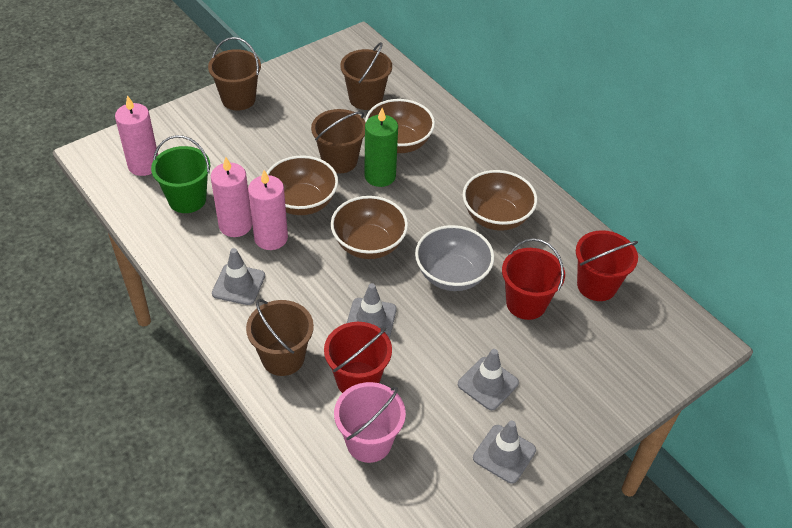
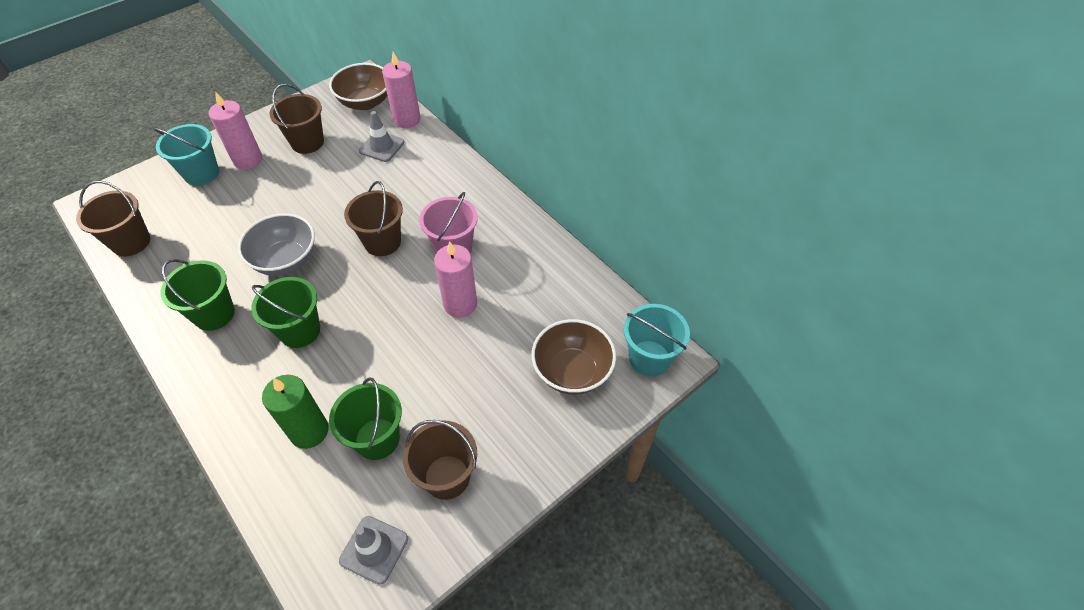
brown bowl: [267,155,338,215] [331,196,408,259] [365,99,435,153] [463,170,537,231] = 4 -> [329,63,387,110] [531,319,616,395] = 2
green bucket: [151,135,211,213] = 1 -> [160,259,235,331] [251,277,320,348] [329,377,402,460] = 3
grey traffic cone: [212,248,265,305] [347,283,397,338] [458,349,519,410] [473,420,536,484] = 4 -> [339,516,408,585] [359,111,405,162] = 2
red bucket: [324,322,392,393] [502,238,565,320] [576,230,638,301] = 3 -> none = 0
turquoise bucket: none = 0 -> [154,124,219,186] [624,304,690,376] = 2

